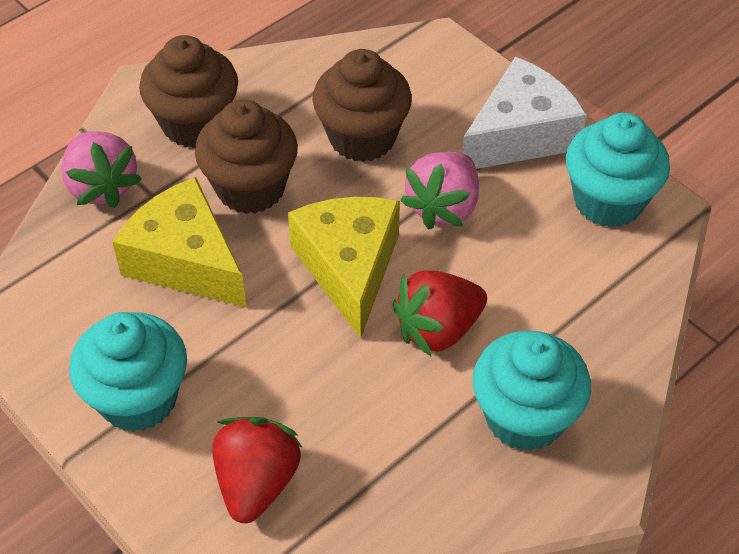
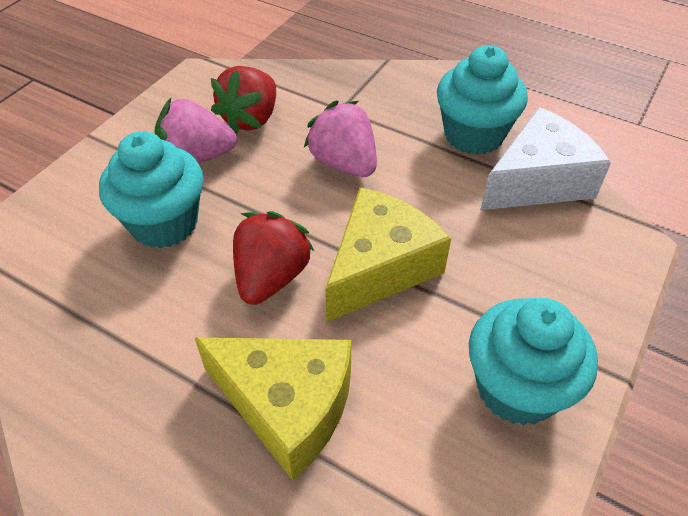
brown cupcake: [139,35,238,148] [195,100,298,214] [312,49,412,162] = 3 -> none = 0

